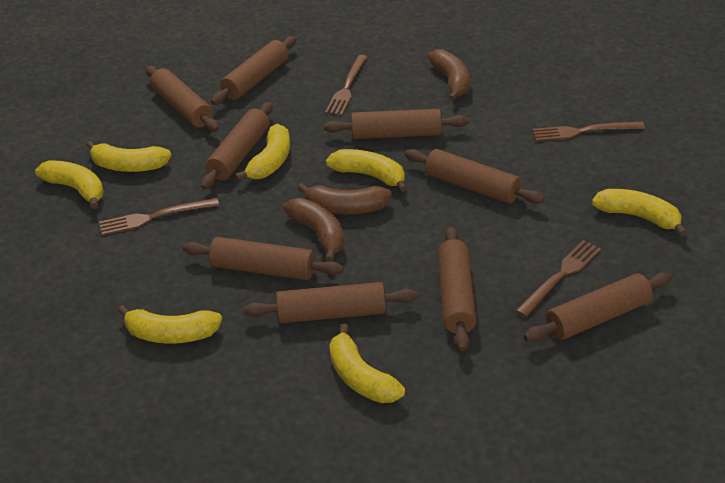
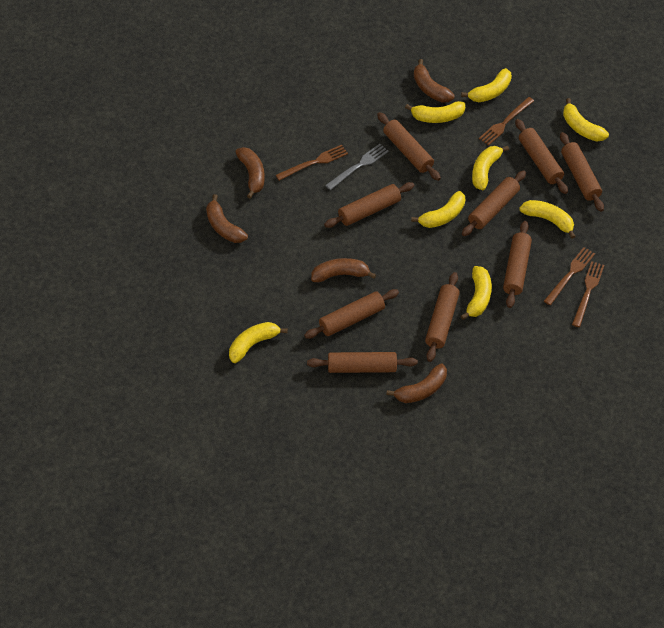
brown banana: [283,198,344,262] [297,183,392,214] [428,49,470,101] = 3 -> [206,194,248,243] [235,147,265,199] [311,258,376,282] [386,363,447,403] [414,59,455,103] = 5
grey fork: none = 0 -> [325,144,389,190] = 1
yellow banana: [35,160,104,209] [86,141,171,172] [118,305,222,344] [235,124,290,181] [326,149,407,192] [329,324,405,403] [592,189,687,236] = 7 -> [229,322,288,363] [405,101,465,123] [411,191,465,228] [461,68,512,102] [461,266,492,320] [472,146,509,190] [519,200,576,239] [563,98,609,141] = 8

